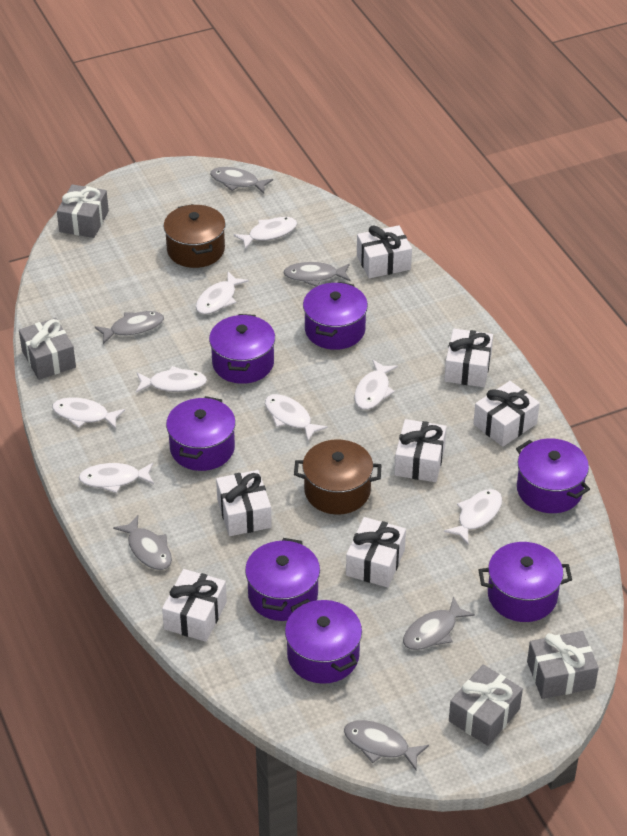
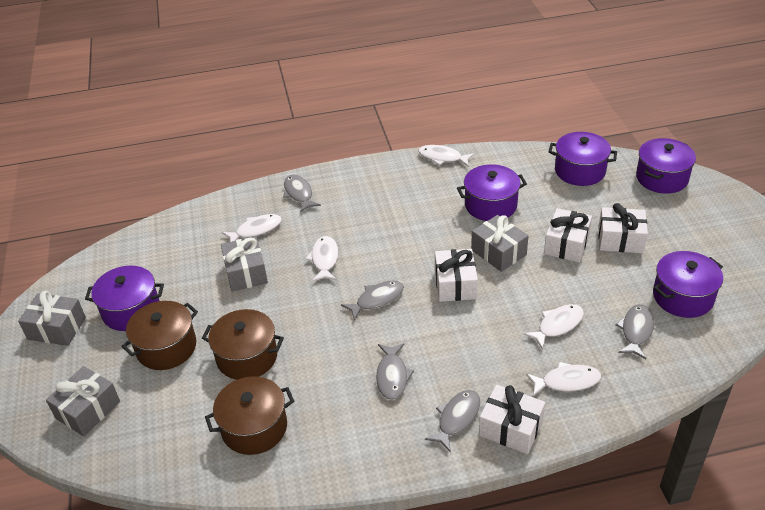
brown pot: [164,204,225,268] [294,439,381,515] = 2 -> [121,301,198,370] [202,309,284,380] [205,376,294,455] = 3
grey fish: [95,311,164,344] [113,515,172,570] [210,167,273,194] [283,262,350,287] [344,720,429,770] [403,597,475,650] = 6 -> [283,175,321,212] [341,281,404,321] [376,343,414,400] [425,390,480,453] [615,304,654,359] = 5
purple pot: [166,396,236,471] [209,314,275,384] [245,538,320,621] [285,599,362,684] [303,282,368,350] [479,542,572,622] [516,438,590,513] = 7 -> [85,266,164,331] [457,164,527,221] [549,132,617,186] [636,138,696,194] [653,251,723,318] = 5
white fish: [52,398,125,429] [79,463,154,493] [136,366,207,392] [196,272,249,315] [233,217,297,249] [265,394,328,441] [354,360,398,410] [444,489,502,544] = 8 -> [222,214,282,242] [305,236,338,281] [418,145,475,166] [523,304,584,350] [526,362,601,396] = 5
white gift: [162,569,227,642] [216,470,272,536] [346,517,406,587] [357,225,412,278] [394,419,447,482] [444,329,493,387] [473,381,540,447] = 7 -> [435,249,478,302] [479,384,545,454] [544,208,592,262] [598,203,648,253] = 4

